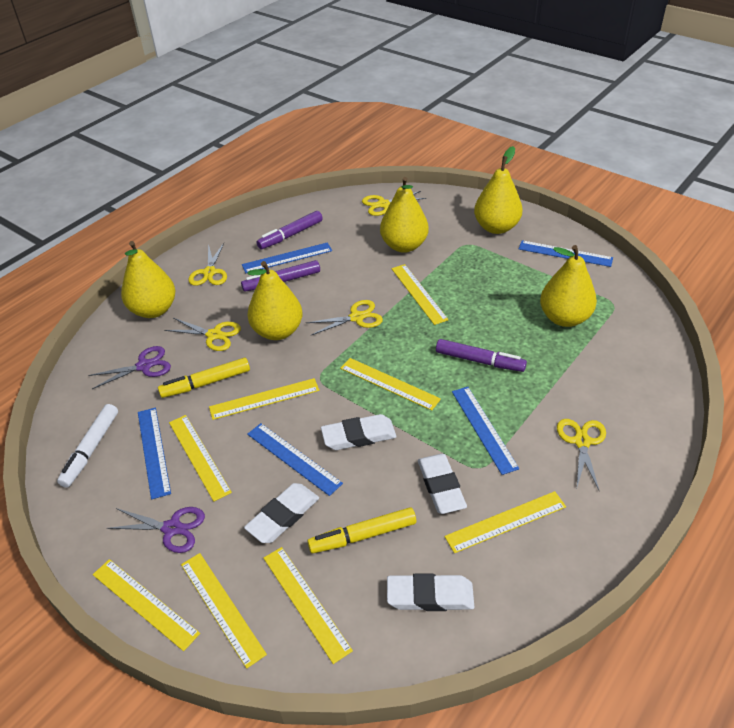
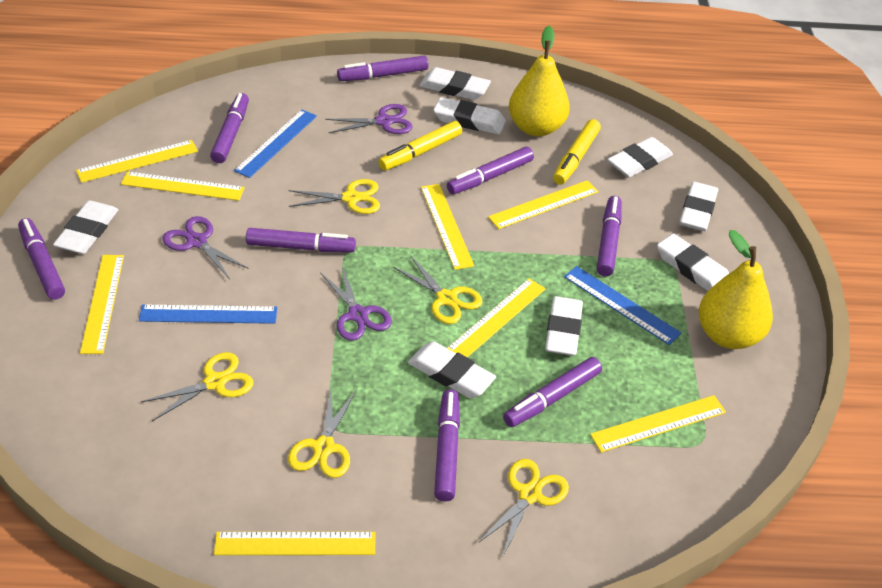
blue ruler: [138,408,171,500] [242,242,332,273] [247,423,343,496] [452,387,519,475] [519,240,613,267] = 5 -> [139,304,277,324] [234,110,317,178] [564,266,682,345] = 3
purple marker: [241,260,320,292] [257,211,323,249] [436,339,527,372] = 3 -> [18,218,65,300] [210,93,249,163] [246,228,356,252] [337,56,428,81] [434,390,460,501] [447,147,534,194] [503,357,602,427] [597,196,622,276] = 8
purple scissors: [88,346,171,389] [107,507,205,553] = 2 -> [163,216,248,279] [320,266,392,341] [325,104,412,134] = 3
white eraser: [244,483,319,543] [321,414,396,450] [387,574,474,611] [418,454,467,514] = 4 -> [53,201,118,254] [408,342,496,398] [420,67,491,100] [434,97,506,135] [545,296,583,356] [608,137,673,177] [657,233,729,291] [679,182,718,231] = 8
white marker: [57,404,118,488] = 1 -> none = 0
yellow pear: [121,241,176,318] [247,261,303,340] [380,177,429,253] [474,146,522,234] [540,245,597,327] = 5 -> [509,26,570,137] [699,230,773,349] = 2

